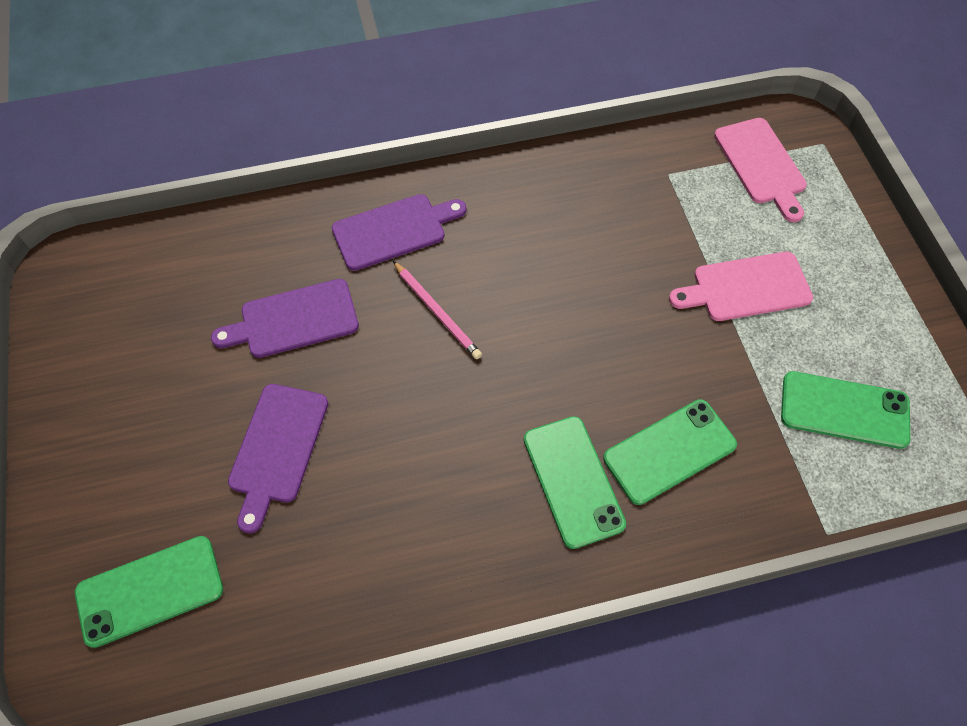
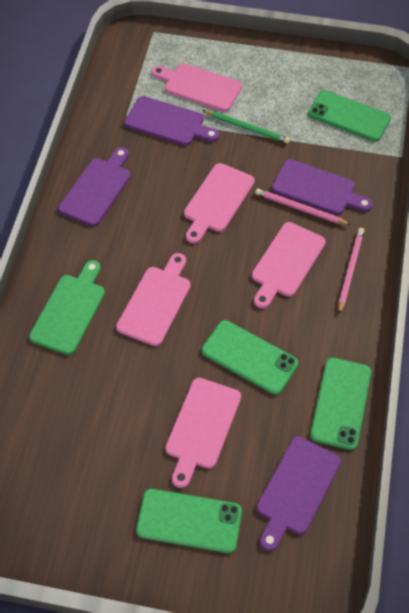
green cutting board: none = 0 -> [29,260,105,355] = 1
green pencil: none = 0 -> [202,110,290,144] = 1
pink cutting board: [669,252,813,321] [714,118,807,222] = 2 -> [116,253,191,346] [151,63,242,112] [165,378,241,488] [184,163,255,244] [252,222,326,309] = 5
pink pencil: [393,261,482,359] = 1 -> [255,188,350,225] [338,228,364,314] = 2
purple cutting board: [211,279,359,358] [228,384,328,533] [332,194,466,271] = 3 -> [58,147,131,226] [124,96,219,146] [257,436,341,551] [272,159,373,215] = 4

